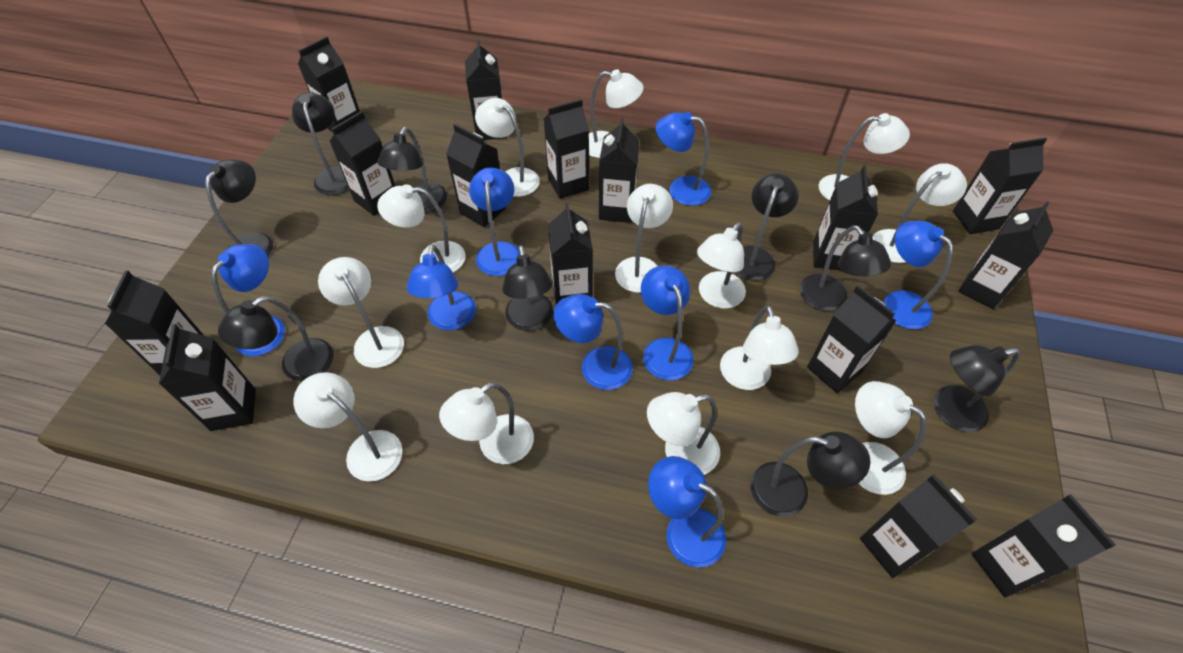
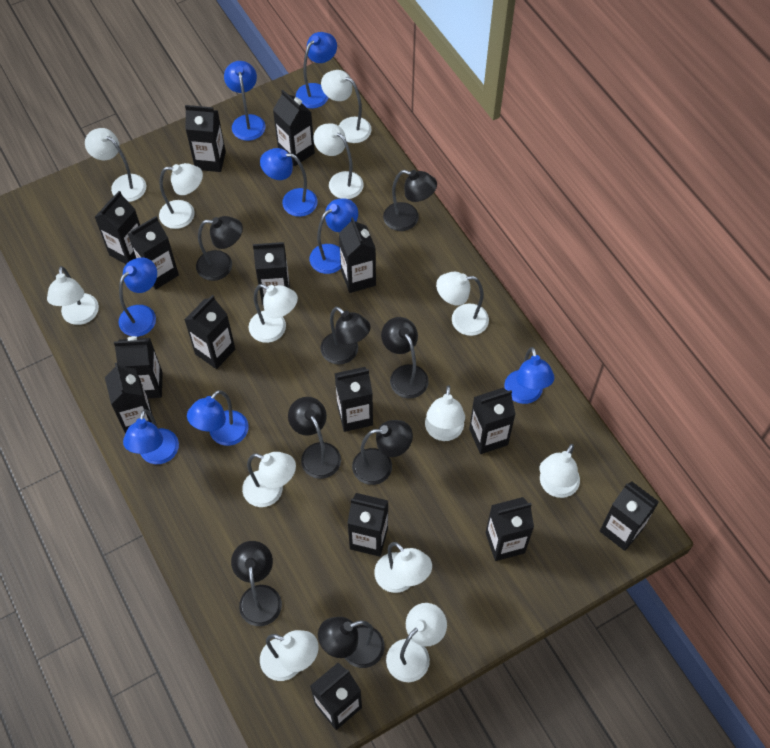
black lamp: [205,159,273,256] [218,296,334,381] [292,92,349,195] [378,127,447,213] [502,245,553,331] [735,173,799,281] [750,431,871,517] [800,225,891,311] [934,345,1020,432] = 9 -> [196,216,243,281] [231,541,282,626] [288,397,341,479] [318,617,385,668] [320,307,371,365] [352,420,413,485] [381,317,429,399] [383,170,437,231] = 8

